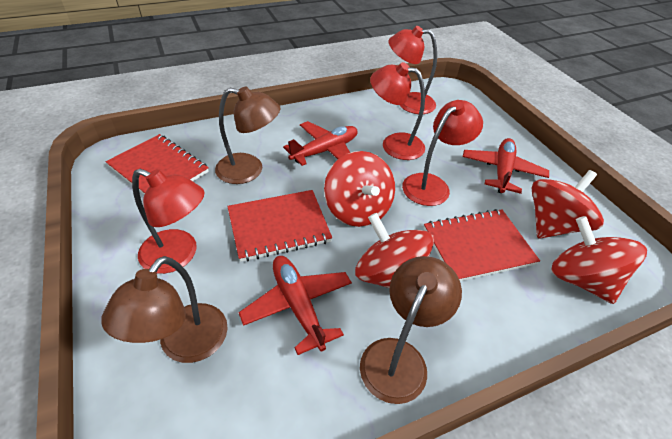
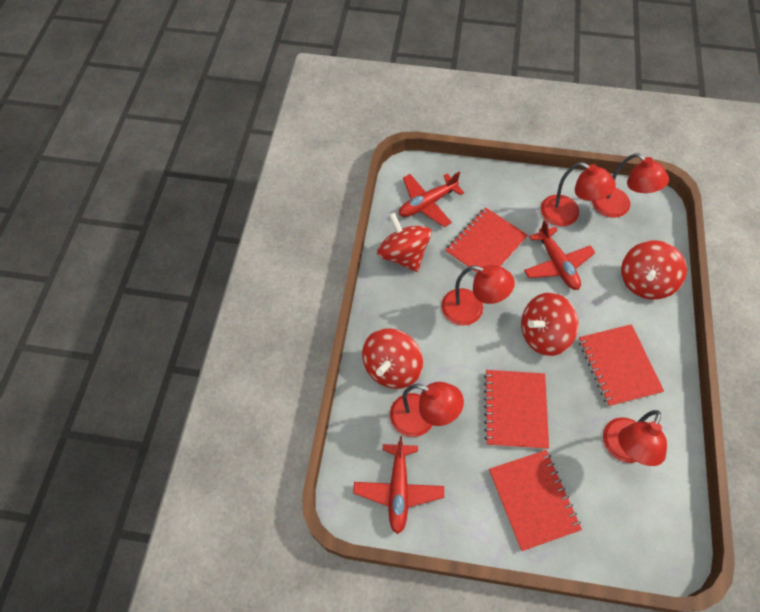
brown lamp: [101,256,228,363] [215,86,280,184] [360,256,462,404] = 3 -> none = 0
red lamp: [132,169,205,274] [370,62,425,160] [389,26,437,114] [402,100,483,206] = 4 -> [390,382,464,437] [441,265,515,325] [541,162,616,226] [592,153,669,218] [603,410,667,466] = 5
red notebook: [106,134,209,194] [227,190,332,262] [424,209,540,281] = 3 -> [445,207,528,274] [484,370,549,449] [489,450,582,551] [578,324,664,407] = 4

